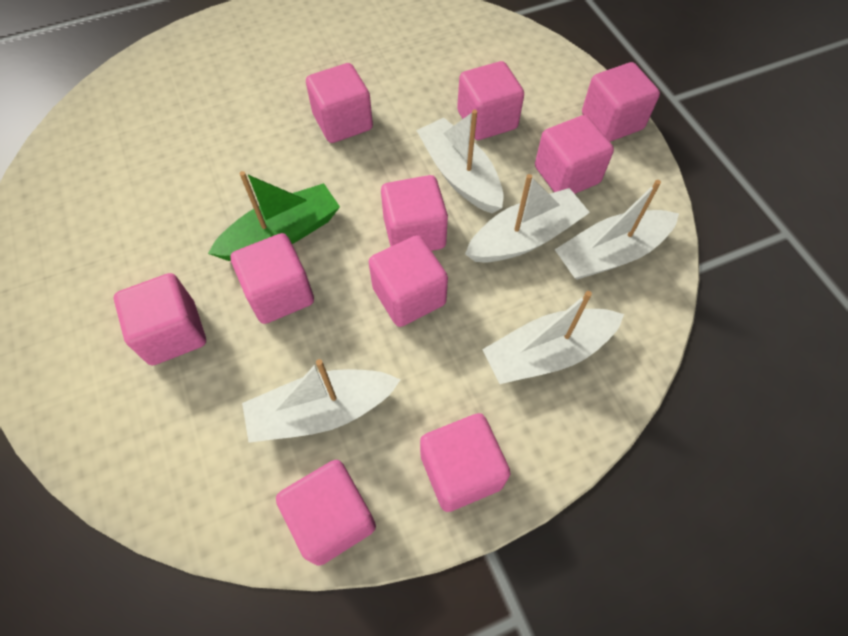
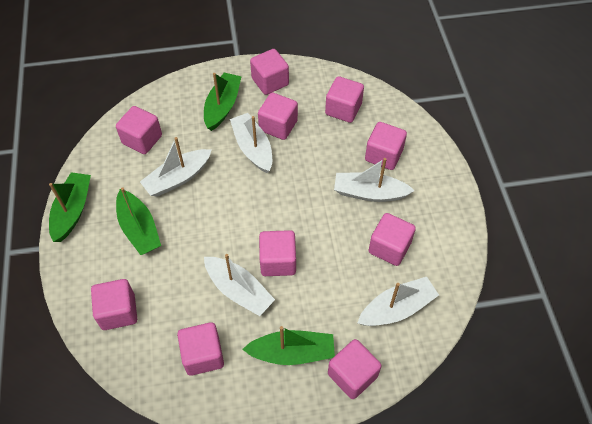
green boat: [208,171,340,261] = 1 -> [49,172,91,242] [116,187,161,255] [204,73,242,131] [242,326,335,365] = 4

